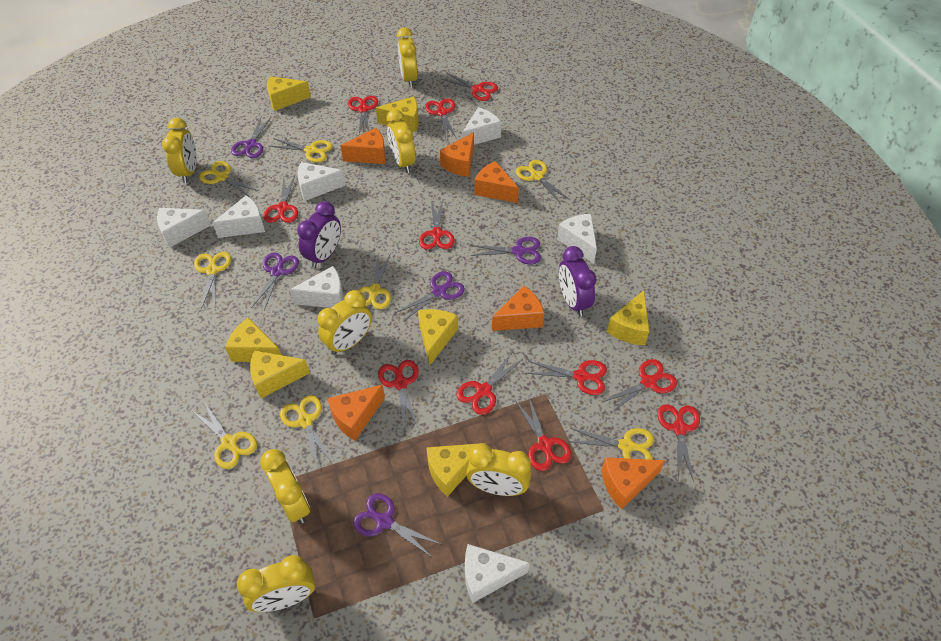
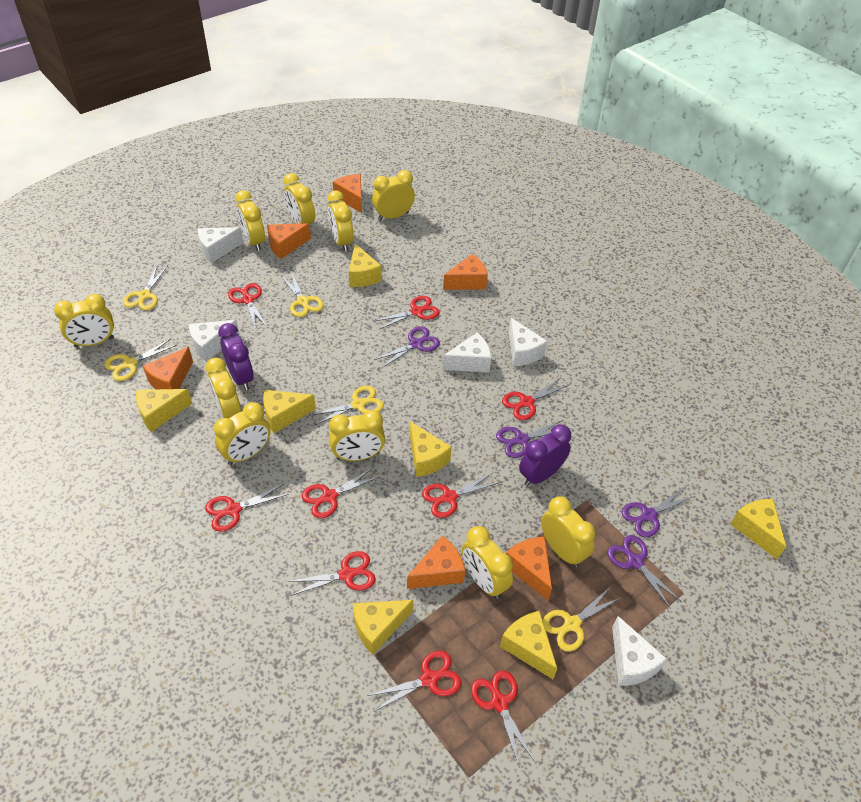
purple scissors: [231,118,271,158] [251,252,299,310] [353,493,442,558] [395,271,465,322] [470,237,541,264] = 5 -> [374,326,440,368] [496,419,570,458] [607,535,682,609] [621,487,695,537] = 4
red scissors: [263,176,298,223] [348,96,378,134] [378,360,419,429] [419,200,455,250] [425,99,456,139] [442,73,498,101] [457,353,524,415] [515,395,571,471] [526,360,607,395] [602,359,677,413] [657,404,700,482] = 11 -> [205,484,289,532] [228,283,268,330] [287,551,376,596] [302,468,380,519] [367,651,461,712] [374,296,440,330] [422,472,501,518] [471,670,535,768] [502,378,569,420] = 9
white cheese: [157,208,211,248] [212,196,265,238] [290,266,344,308] [298,162,346,201] [462,107,501,145] [465,544,530,603] [557,214,597,263] = 7 -> [189,320,240,362] [198,227,244,263] [442,333,491,372] [509,318,547,366] [612,616,667,686] = 5
yellow clock: [162,118,197,183] [237,555,315,612] [260,449,310,524] [318,290,372,355] [387,109,416,173] [397,27,418,88] [466,444,531,496] = 7 -> [54,294,114,347] [205,358,242,418] [214,402,271,465] [235,190,265,251] [283,173,315,224] [328,191,354,252] [329,410,385,461] [372,170,415,221] [462,526,513,599] [541,496,595,567] = 10
yellow scissors: [193,402,257,469] [194,252,231,309] [199,161,259,197] [269,138,333,163] [280,395,332,467] [358,252,391,309] [516,160,570,204] [568,428,654,460] = 8 -> [104,338,177,381] [123,266,168,310] [280,272,324,317] [309,386,384,425] [543,587,622,652] = 5

